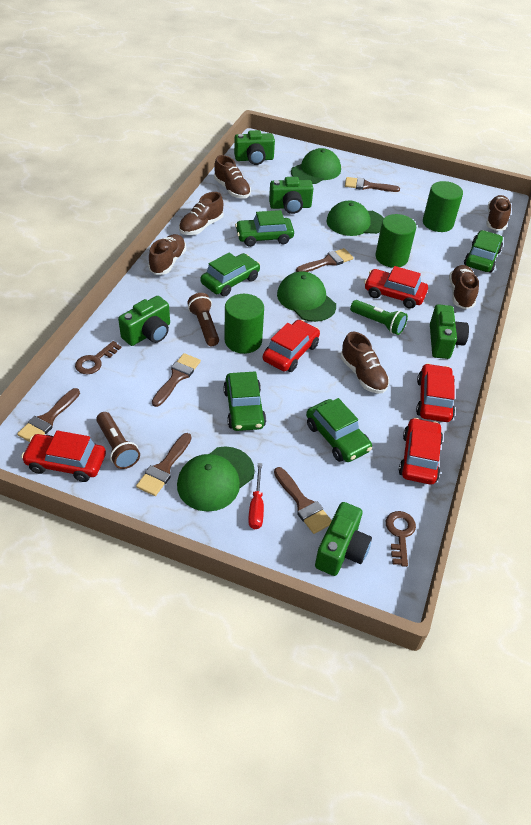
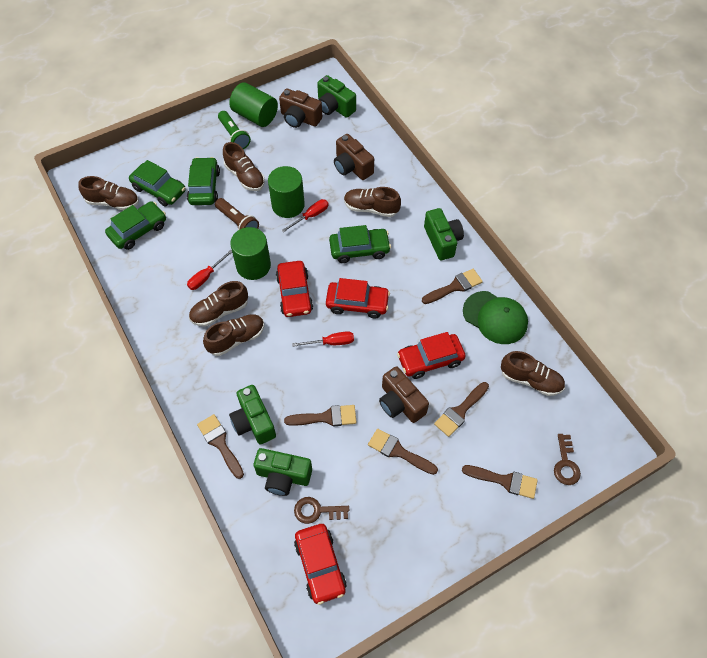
brown camera: none = 0 -> [279,88,322,128] [334,134,374,180] [379,366,429,423] = 3
brown flashlight: [96,412,140,469] [187,293,219,346] = 2 -> [215,198,259,230] = 1
green camera: [118,296,170,346] [234,130,275,165] [269,177,314,214] [315,502,372,576] [430,304,469,359] = 5 -> [229,385,276,444] [254,448,312,496] [317,75,356,118] [424,208,464,260] = 4
green cap: [177,447,255,512] [277,271,336,322] [291,148,341,184] [327,200,384,236] = 4 -> [463,291,528,344] = 1
green car: [200,253,260,297] [223,372,266,431] [235,210,294,247] [306,398,372,462] [464,230,503,273] = 5 -> [105,201,166,250] [129,160,186,206] [187,157,220,205] [329,225,391,263] = 4
red car: [21,430,106,482] [263,320,320,372] [364,266,428,309] [399,418,443,485] [416,363,455,422] = 5 -> [276,261,313,317] [294,524,347,605] [326,278,390,318] [397,332,466,379] = 4
red screwdriver: [248,463,264,529] = 1 -> [187,250,232,290] [282,199,329,232] [292,331,354,347] = 3

